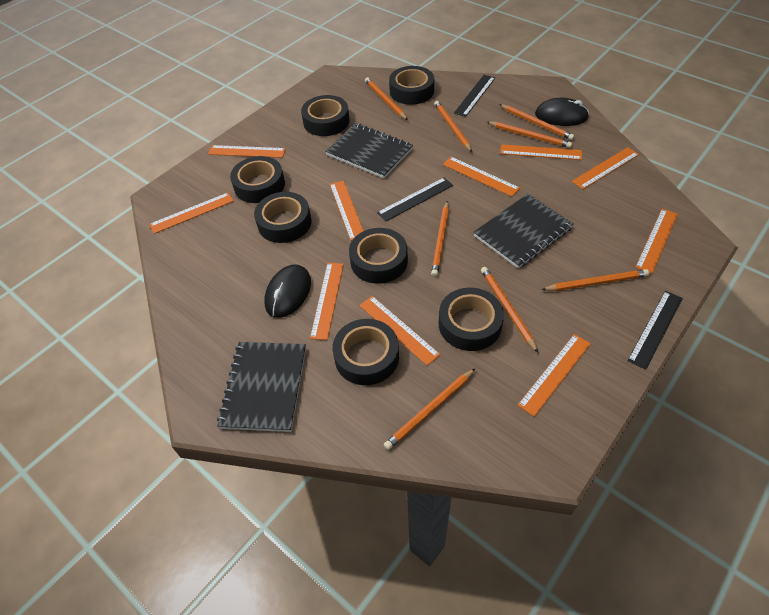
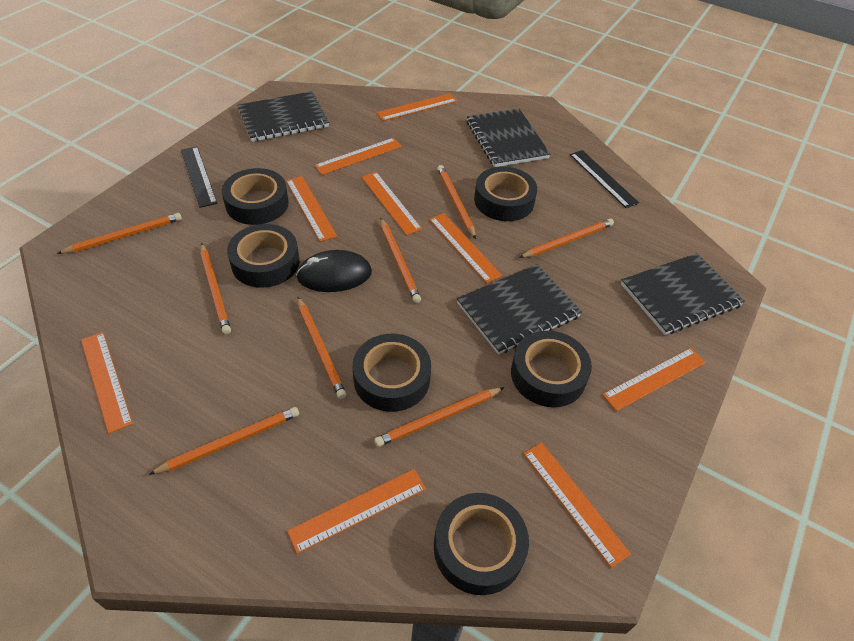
black mouse: [264,264,311,318] [535,98,589,126] = 2 -> [296,250,372,292] = 1
black notebook: [217,342,306,432] [325,123,413,178] [474,194,574,268] = 3 -> [237,91,329,142] [457,264,582,355] [467,109,550,167] [621,253,745,335] = 4
black ruler: [377,178,453,222] [454,75,495,117] [627,291,683,370] = 3 -> [181,146,217,208] [570,150,639,208] = 2
black tape: [230,156,285,203] [254,192,312,243] [301,95,349,136] [332,319,399,385] [349,228,408,284] [389,66,434,105] [439,288,504,351] = 7 -> [222,168,289,225] [227,224,300,288] [353,334,431,412] [434,493,529,595] [474,166,537,221] [511,331,592,407] = 6
orange ruler: [149,193,234,234] [208,145,286,158] [310,263,344,340] [330,181,363,241] [359,296,440,366] [443,157,520,197] [500,144,582,160] [517,334,591,417] [572,147,639,189] [635,209,678,274] = 10 -> [81,332,133,434] [286,176,337,242] [287,469,426,554] [314,138,402,175] [362,172,422,235] [377,93,457,121] [429,213,502,283] [523,443,631,568] [602,348,706,411] = 9

